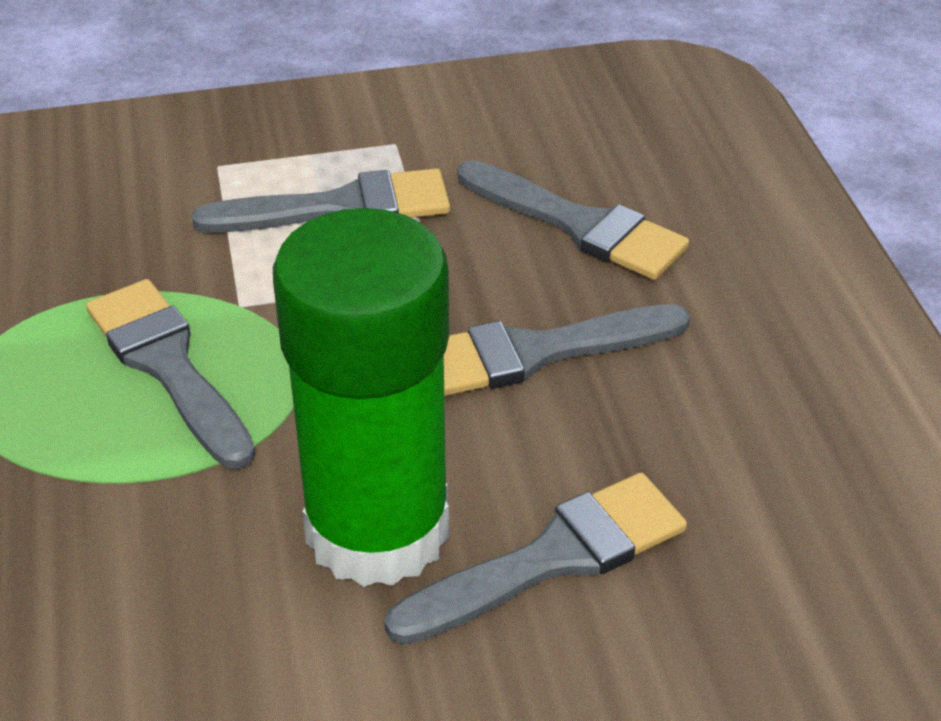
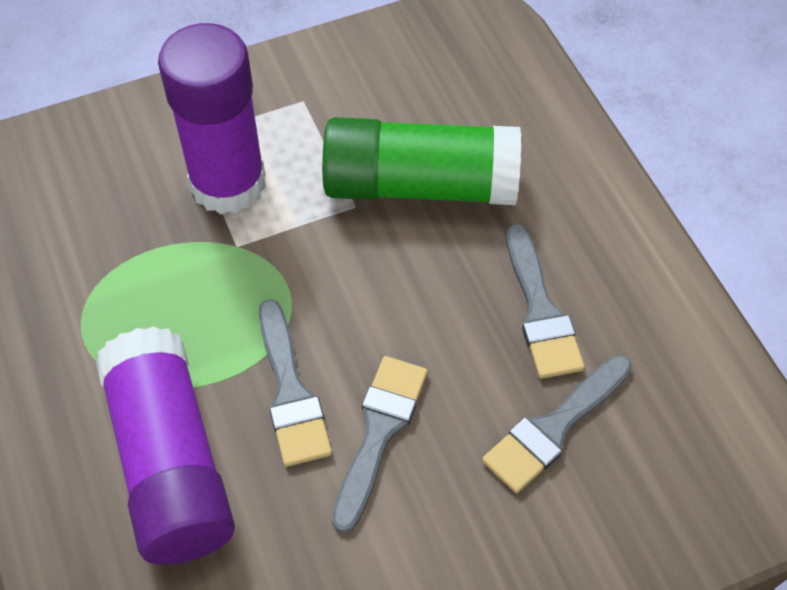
grey brush: [86,279,255,469] [192,168,450,233] [385,473,687,645] [444,304,690,396] [458,160,689,280] = 5 -> [259,299,332,467] [332,356,428,533] [482,355,632,493] [506,224,585,379] = 4
purple glue stick: none = 0 -> [96,326,235,565] [158,23,266,214] = 2

